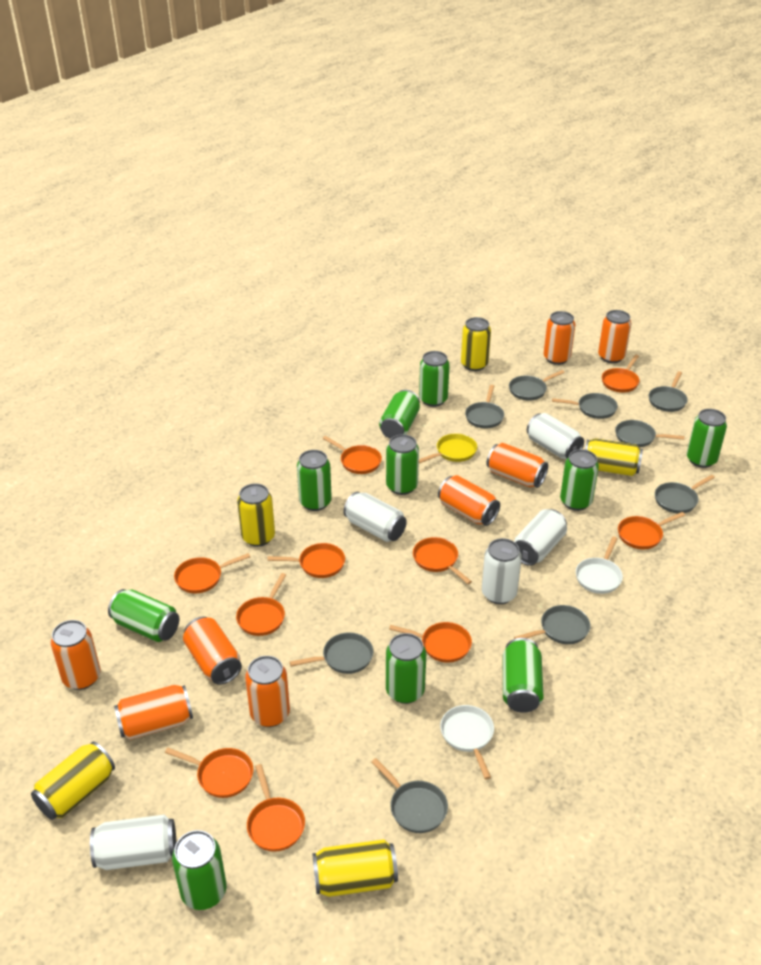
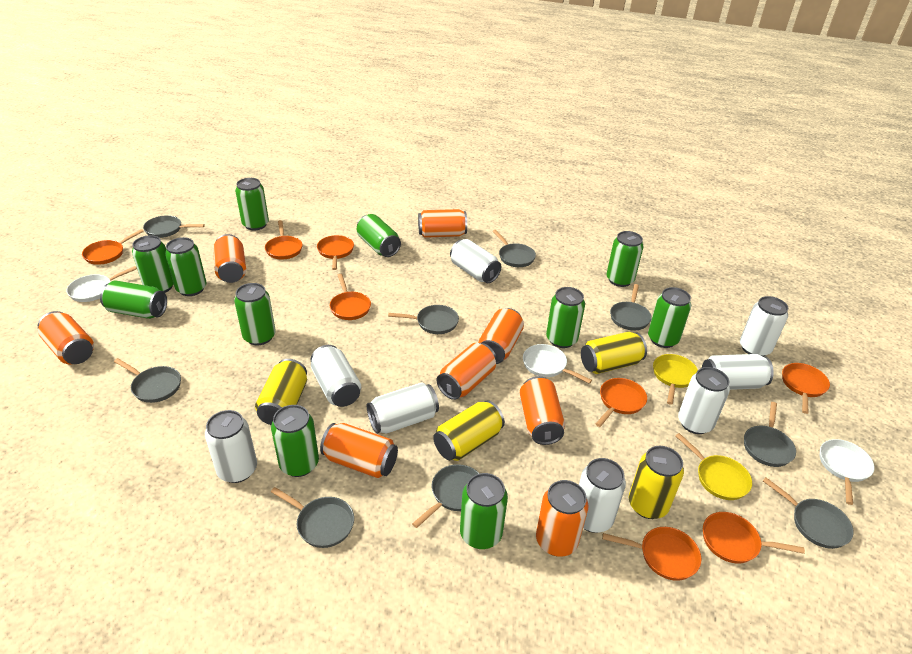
green can: [108,589,179,642] [172,830,227,910] [297,450,332,511] [379,390,420,439] [386,434,419,495] [386,633,426,704] [419,351,450,407] [502,638,544,713] [560,449,599,511] [687,409,727,468] = 10 -> [100,280,167,319] [132,235,173,293] [165,237,207,296] [234,283,276,345] [235,178,269,230] [271,405,319,477] [357,214,401,257] [460,473,508,549] [546,287,585,348] [606,231,644,287] [648,287,691,348] = 11
orange pan: [165,747,253,798] [174,553,250,593] [236,573,286,636] [247,764,305,852] [267,543,345,578] [323,436,382,474] [389,622,472,663] [413,537,472,584] [602,355,640,393] [618,512,685,549] = 10 -> [82,229,144,265] [265,220,303,260] [317,235,354,270] [330,274,371,320] [596,378,647,427] [602,527,701,581] [703,512,805,563] [782,363,830,414] = 8
white can: [90,815,176,870] [343,492,407,542] [482,538,522,604] [514,509,567,566] [527,413,584,459] = 5 -> [205,410,257,483] [311,345,361,407] [367,382,439,434] [450,239,501,283] [579,458,626,533] [678,367,730,434] [702,354,774,390] [740,296,788,357] = 8
white pan: [440,705,494,780] [576,536,623,594] = 2 -> [66,266,137,302] [523,344,592,384] [820,439,875,505] = 3
yellow can: [31,742,115,820] [237,483,275,547] [312,839,398,897] [461,317,491,371] [585,438,643,476] = 5 -> [255,359,307,425] [433,400,505,461] [581,332,647,374] [629,446,684,519] = 4
yellow pan: [419,434,477,463] = 1 -> [653,354,698,405] [676,433,752,500] = 2

